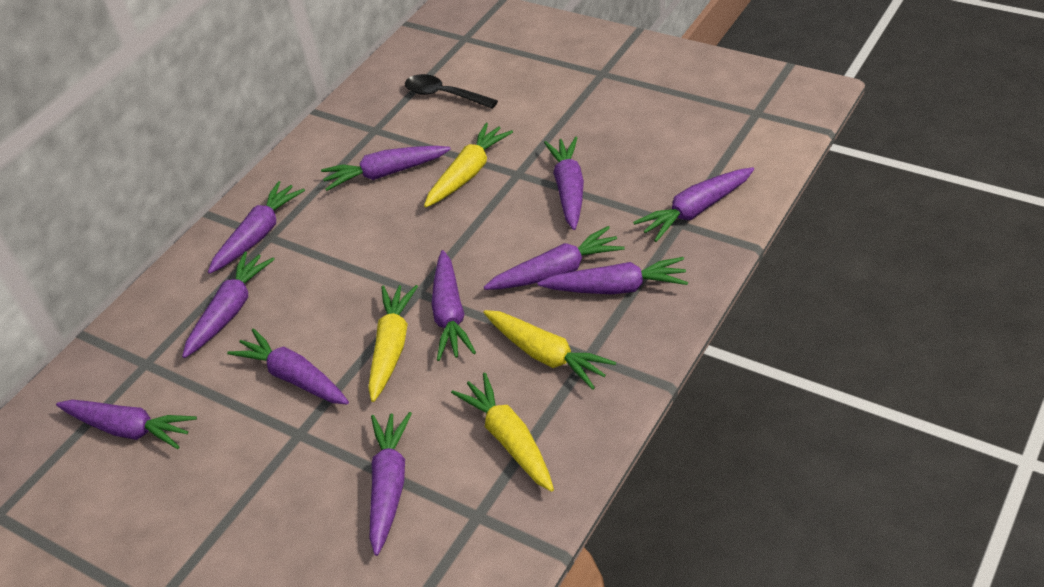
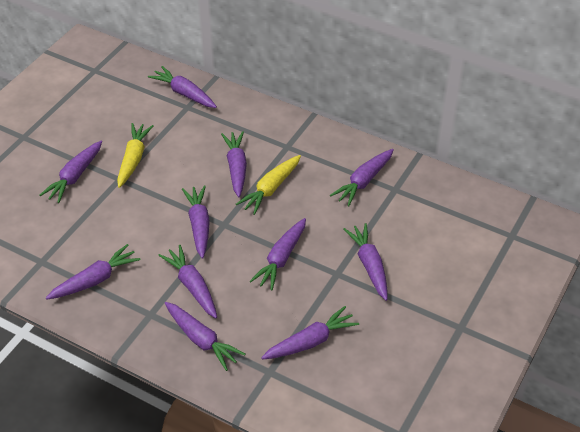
black spoon: [405,74,498,109] = 1 -> none = 0
yellow carrot: [368,285,418,402] [424,123,513,208] [451,373,554,492] [483,310,616,390] = 4 -> [117,123,153,188] [236,155,301,215] = 2

